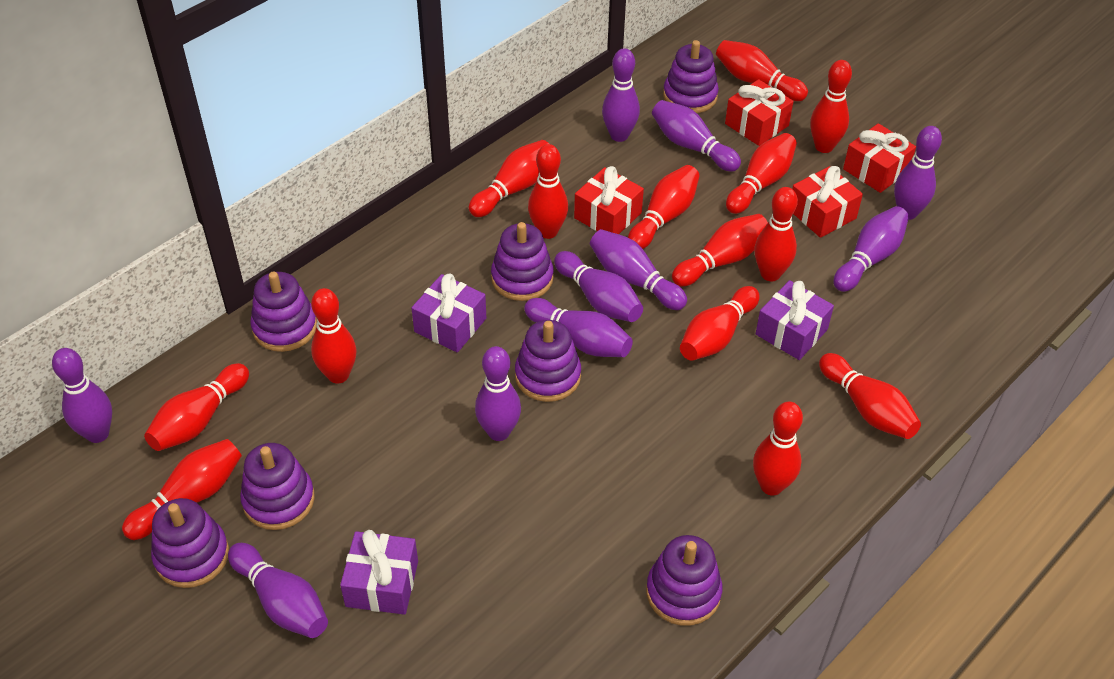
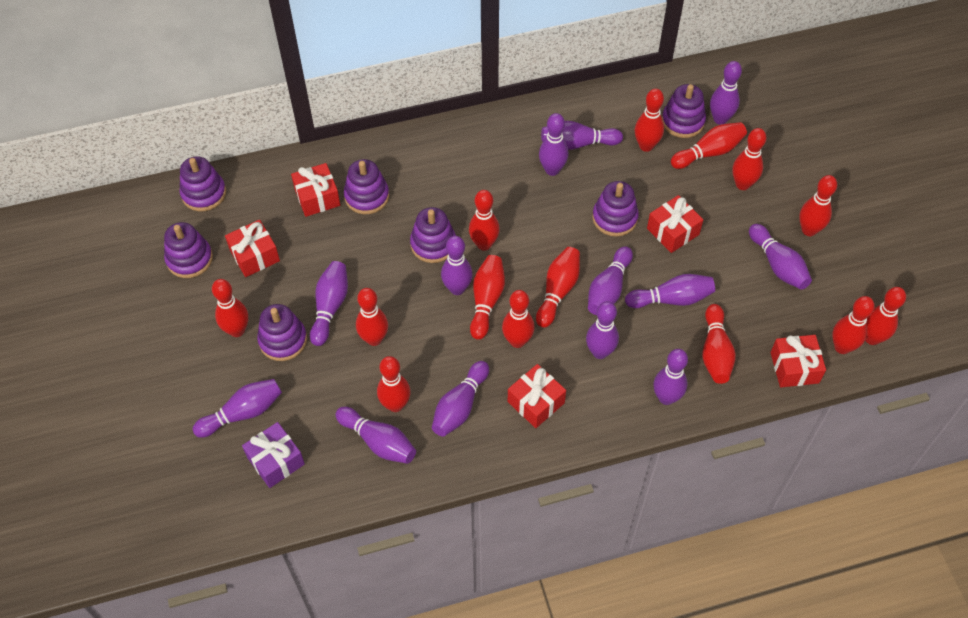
purple bowling pin: [52,348,112,443] [228,543,328,638] [475,346,521,441] [524,298,633,357] [554,251,643,322] [590,229,687,310] [602,48,640,142] [652,100,741,172] [833,206,909,292] [894,126,942,220] = 10 -> [193,379,282,438] [310,261,348,346] [336,407,416,464] [432,361,489,437] [441,236,473,295] [539,113,568,176] [541,121,623,150] [586,301,619,359] [588,246,633,315] [625,274,715,308] [654,349,688,405] [710,61,742,125] [749,224,812,290] = 13
purple gift: [340,530,418,615] [412,274,486,352] [756,280,834,360] = 3 -> [242,422,305,488] = 1
red gift: [574,166,644,234] [725,79,794,146] [792,166,863,238] [843,123,916,193] = 4 -> [225,220,280,277] [291,163,340,217] [508,364,566,428] [647,195,703,253] [770,335,826,387] = 5

